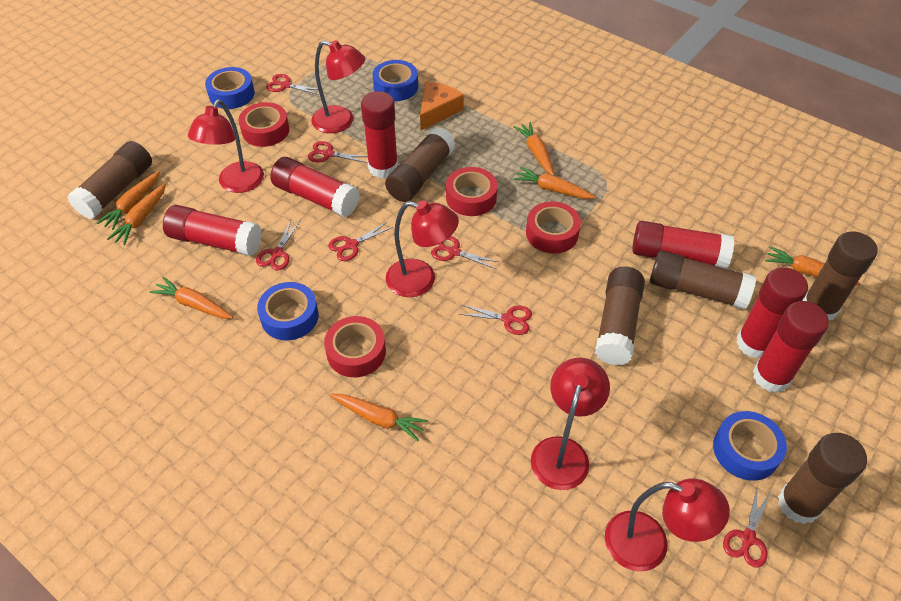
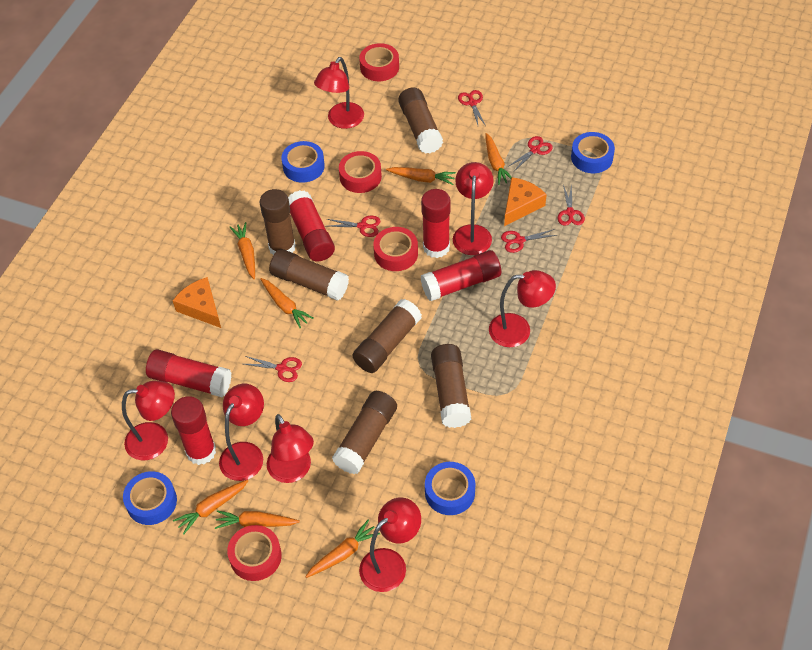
orange cheese: [420,81,464,130] = 1 -> [173,277,221,328] [504,177,547,226] = 2
red glue stick: [163,205,262,256] [270,157,359,217] [361,91,398,178] [632,221,734,269] [736,267,808,359] [753,301,829,393] = 6 -> [146,349,231,397] [171,396,216,465] [288,190,335,261] [421,189,451,258] [421,250,501,301] = 5
red lamp: [188,100,264,193] [311,40,365,133] [386,200,459,297] [531,358,610,490] [605,479,730,571] = 5 -> [122,381,175,460] [219,384,264,481] [267,414,314,483] [314,57,364,129] [359,497,421,592] [453,162,494,255] [489,270,556,347] = 7
red scissors: [256,220,300,270] [266,74,319,95] [308,141,368,163] [328,222,393,261] [431,236,499,269] [459,305,532,335] [723,486,770,568] = 7 -> [244,356,302,382] [327,216,380,237] [458,90,486,126] [501,229,557,253] [508,136,553,171] [558,184,585,226] = 6

